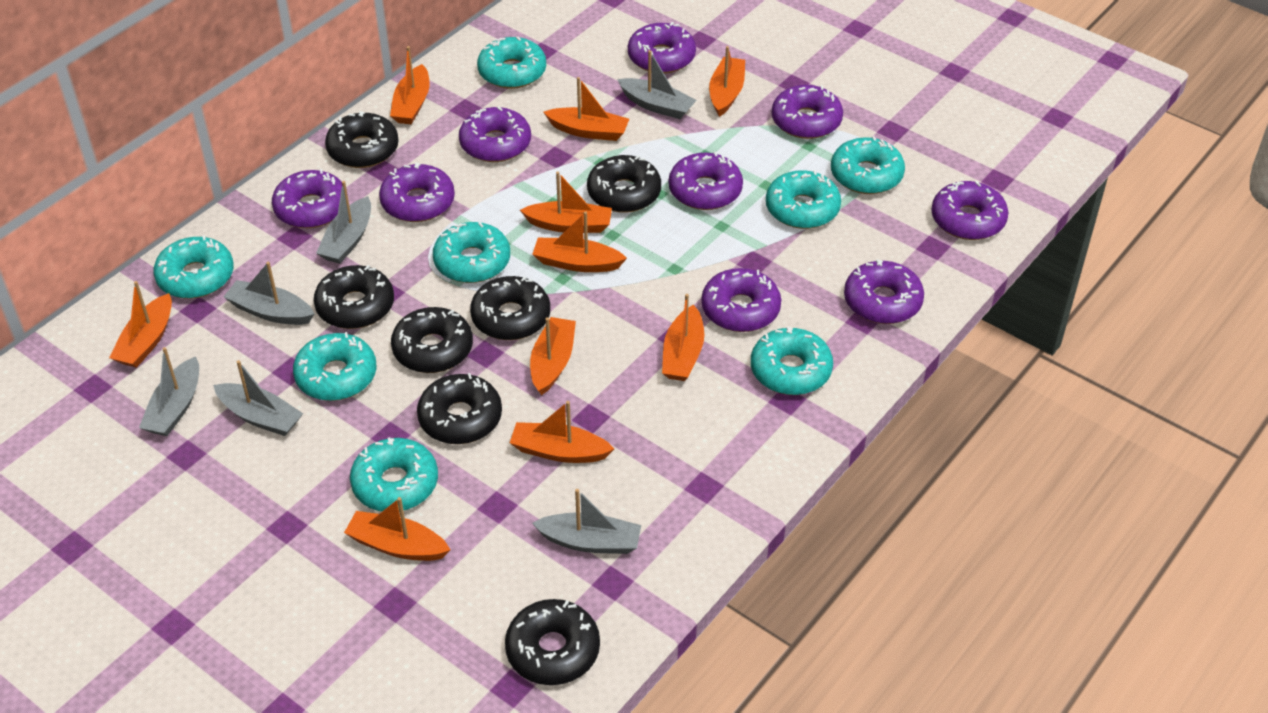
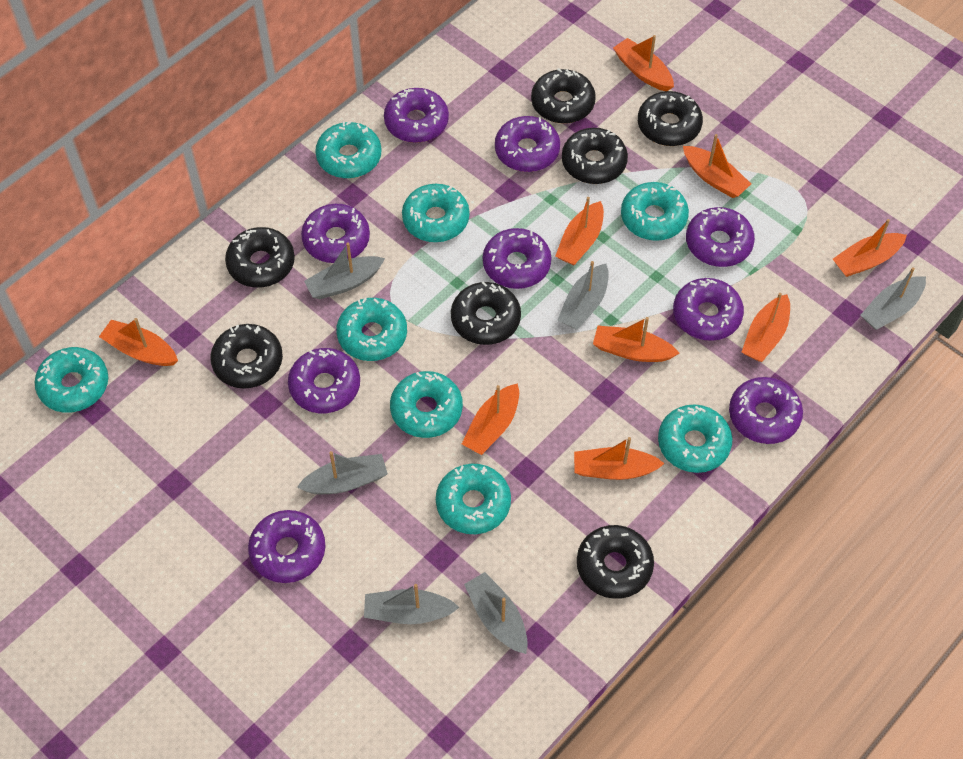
orange boat: [109,281,172,368] [344,497,450,561] [390,46,429,124] [510,401,614,463] [520,171,612,233] [530,317,576,395] [532,211,627,272] [544,77,629,141] [662,294,704,381] [709,46,745,117] = 10 -> [99,318,178,366] [462,383,519,455] [555,197,604,265] [574,437,665,480] [593,317,680,362] [613,35,674,91] [683,134,751,198] [742,293,790,362] [833,219,907,277] = 9

